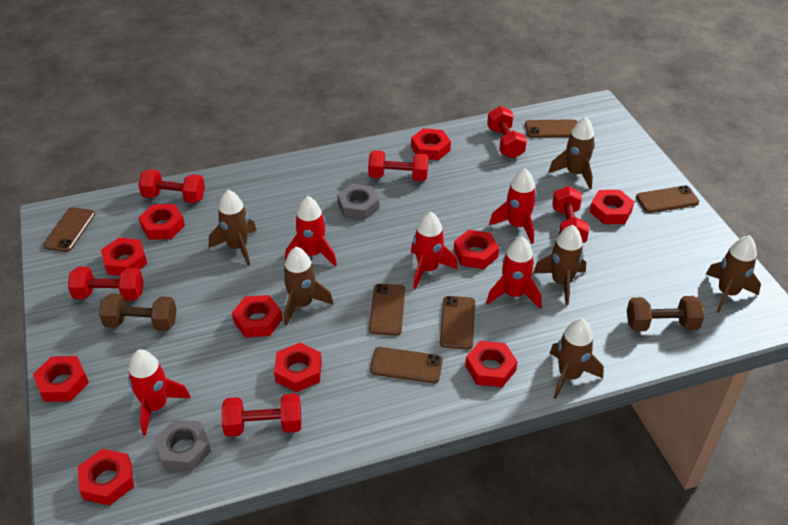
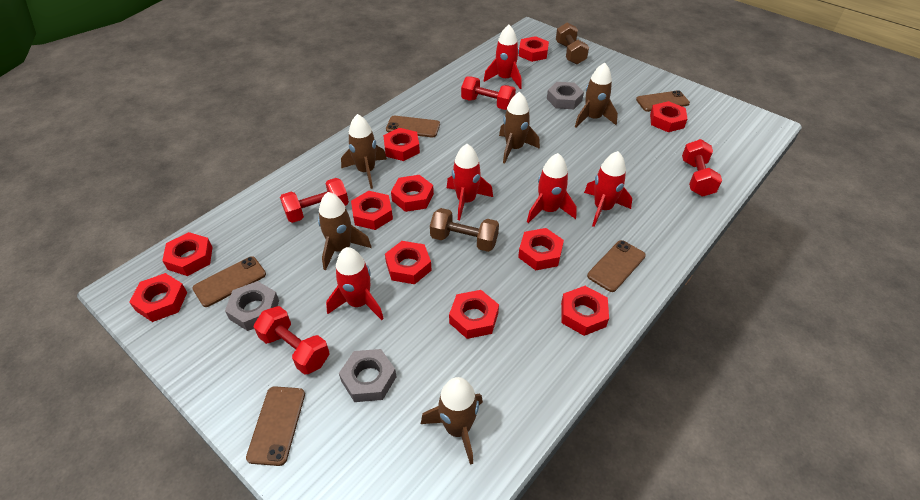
brown phone: [43,207,95,252] [369,284,405,335] [370,347,443,383] [440,296,475,349] [525,119,577,138] [636,185,699,213] = 6 -> [192,256,266,307] [246,386,305,466] [386,116,440,137] [587,240,646,292] [636,90,690,112] = 5
brown rocket: [209,190,257,266] [283,247,333,326] [533,225,586,305] [548,117,595,189] [550,318,604,399] [706,235,761,313] = 6 -> [318,192,372,270] [341,114,387,189] [421,377,483,465] [499,92,540,164] [575,62,618,127] = 5
grey nut: [154,420,211,471] [337,184,379,220] = 2 -> [225,281,279,331] [339,349,396,402] [547,82,584,109] = 3
red dumbbell: [68,266,144,301] [138,169,205,203] [222,394,302,437] [368,150,428,181] [487,106,527,158] [552,186,589,243] = 6 -> [254,306,330,375] [280,178,349,223] [461,76,516,110] [682,139,722,197] = 4
red nut: [33,356,89,402] [78,449,134,505] [101,238,147,276] [139,204,185,240] [232,295,282,338] [274,342,322,392] [411,128,451,160] [454,230,499,269] [465,341,518,387] [590,190,634,224] = 10 -> [129,273,187,322] [162,232,213,276] [351,191,393,230] [383,128,420,161] [385,241,432,284] [391,175,434,212] [449,290,499,339] [518,228,564,270] [519,36,549,62] [561,286,609,336] [650,101,687,132] = 11

